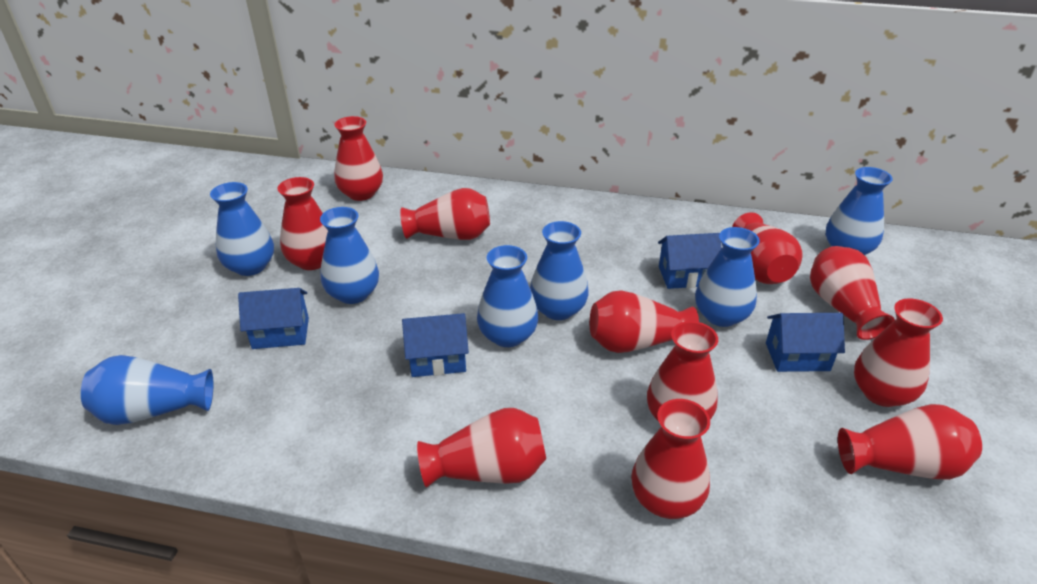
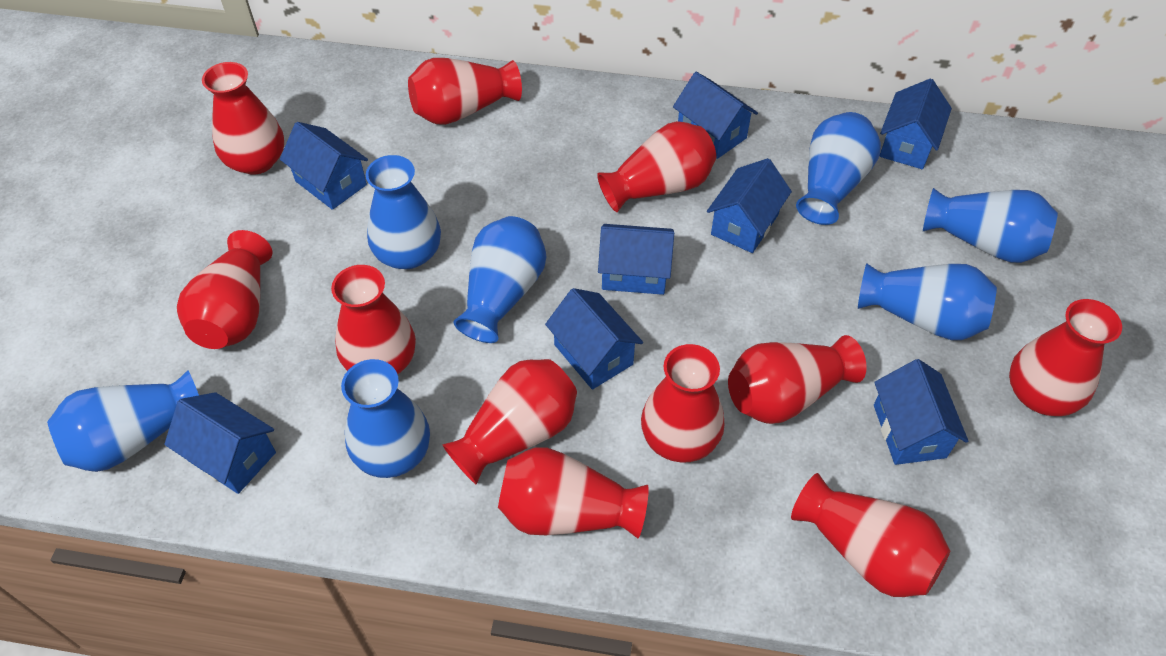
blue house: [238,288,309,349] [402,313,469,377] [658,233,722,289] [766,313,845,372] = 4 -> [164,392,276,494] [280,122,368,210] [545,288,643,390] [598,224,674,295] [673,72,758,159] [707,158,792,253] [874,359,968,465] [879,79,952,169] = 8

